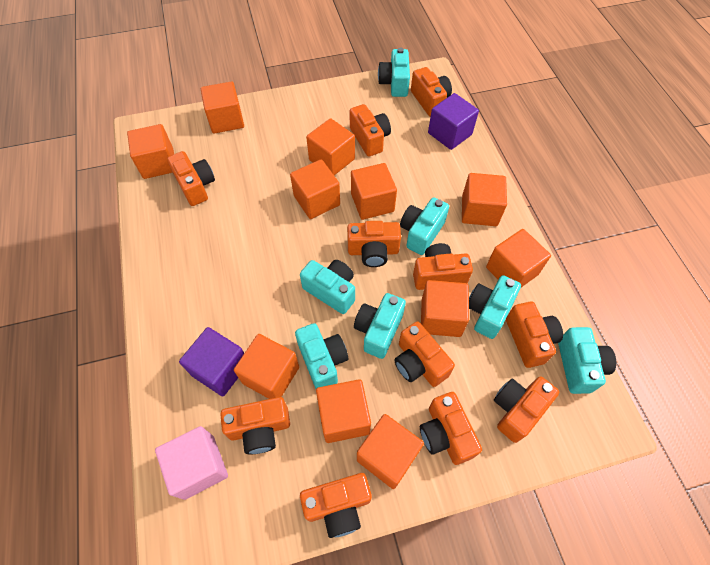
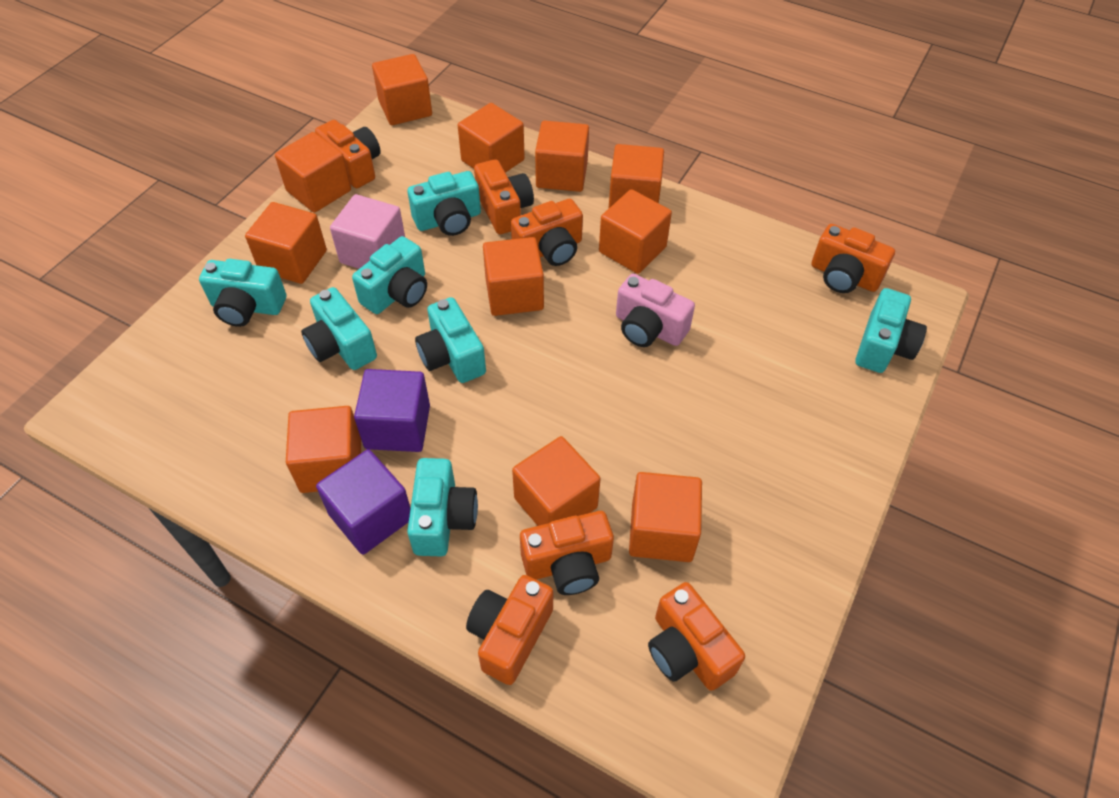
orange camera: [167,151,215,206] [220,397,290,455] [300,473,372,538] [347,221,401,267] [350,104,391,157] [394,321,455,387] [411,67,452,117] [413,243,473,290] [420,392,482,465] [494,377,559,443] [506,301,563,368] = 11 -> [315,120,381,188] [466,575,553,685] [474,159,534,234] [511,199,583,266] [520,511,614,595] [648,582,745,691] [811,224,895,293] = 7
pink camera: none = 0 -> [616,274,695,347] = 1

